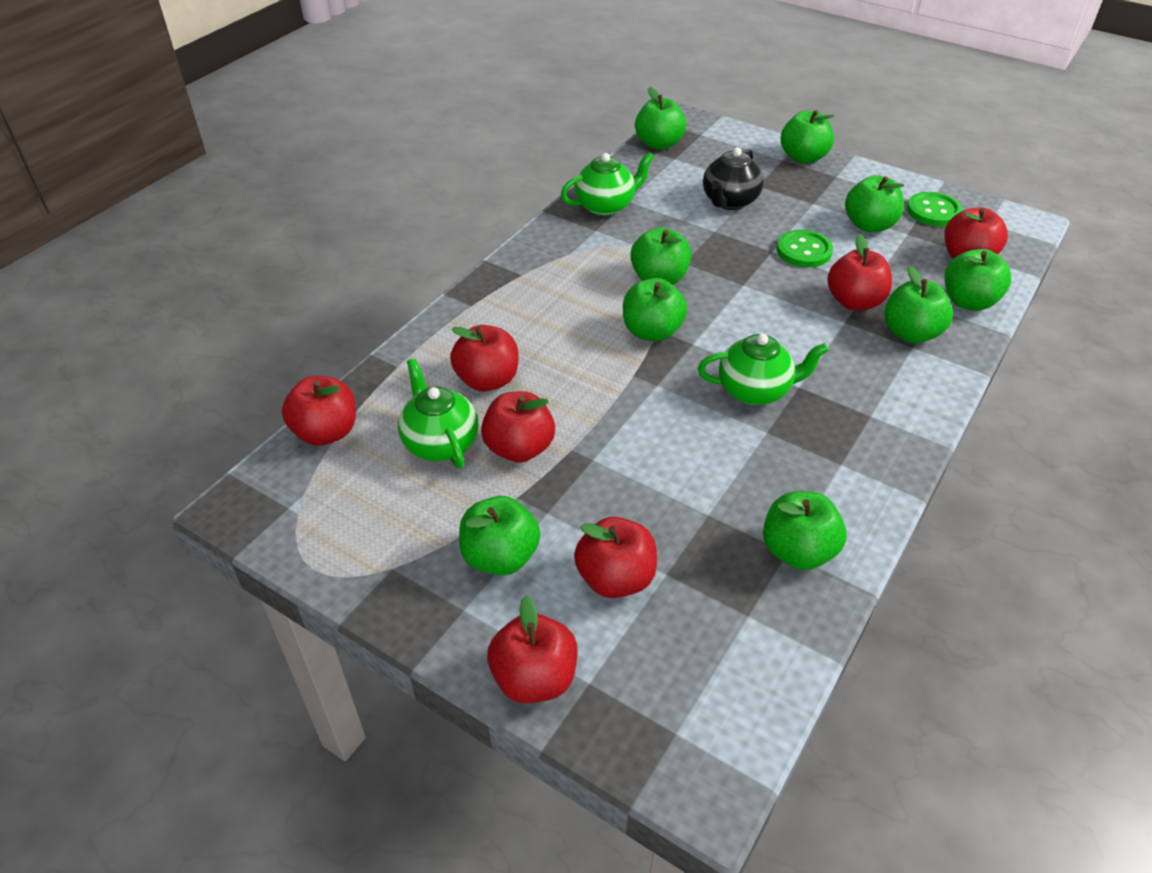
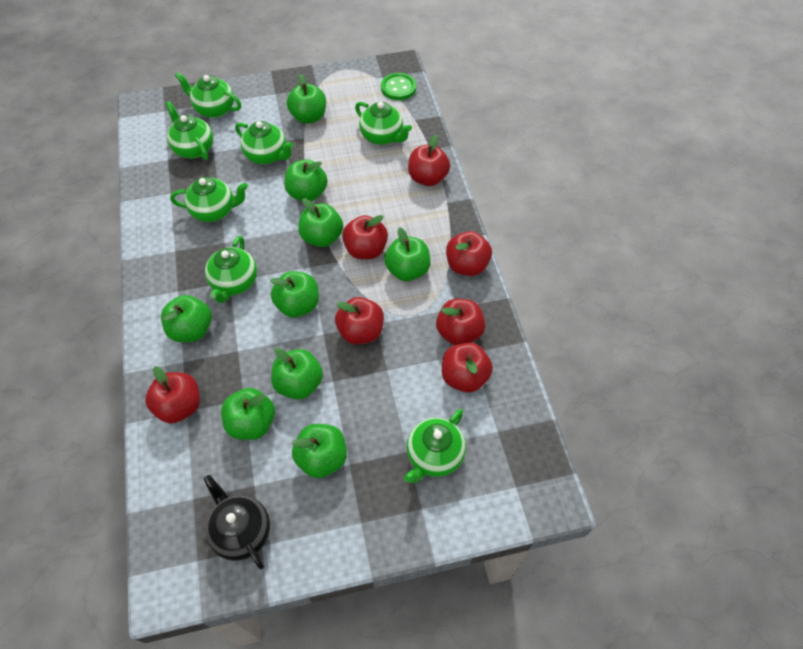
green button: [777,230,833,267] [907,192,962,226] = 2 -> [381,73,416,100] = 1
green teapot: [398,358,479,469] [561,152,654,216] [698,334,829,405] = 3 -> [165,101,213,160] [170,177,248,222] [175,72,241,118] [205,236,257,303] [235,121,293,164] [355,102,412,145] [404,409,466,483] = 7

